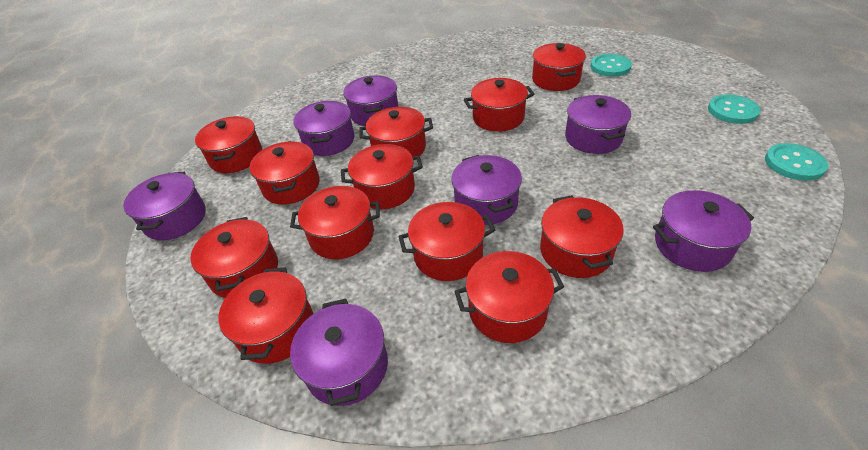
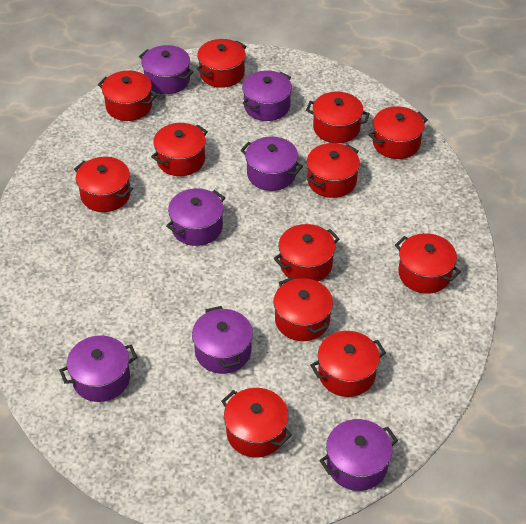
turquoise button: [591,54,632,77] [708,95,760,124] [765,143,829,181] = 3 -> none = 0

